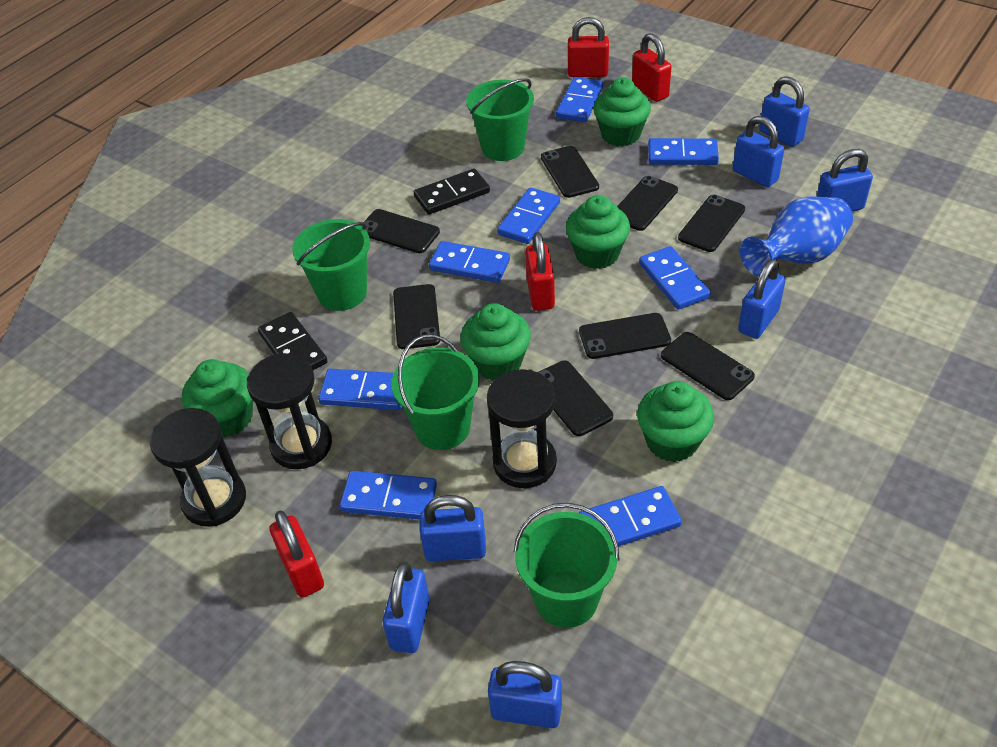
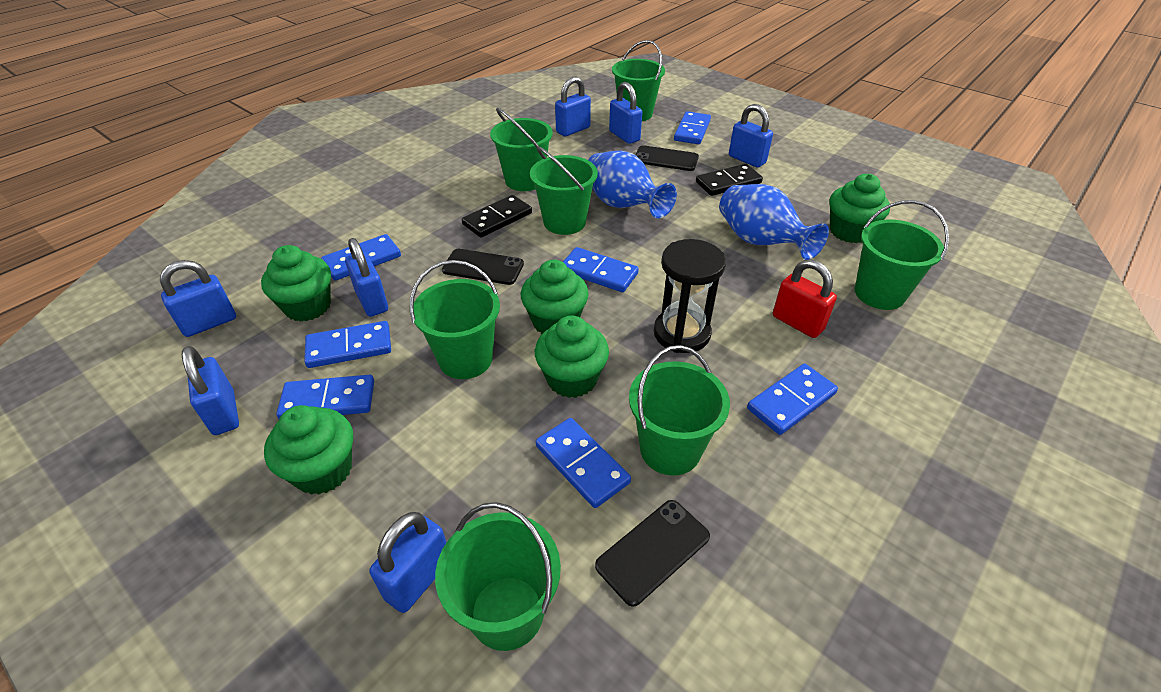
black hourglass: [150,408,246,527] [247,353,332,469] [487,369,557,488] = 3 -> [654,239,726,353] = 1
black phone: [362,209,440,253] [393,284,440,349] [538,360,613,436] [541,146,599,198] [579,313,671,359] [617,176,678,231] [661,332,755,400] [678,195,745,252] = 8 -> [442,249,524,285] [595,500,710,607] [635,145,699,171] = 3
blue domino: [318,369,401,410] [339,471,437,520] [429,241,510,283] [497,187,560,244] [556,77,603,122] [579,486,682,546] [639,246,711,310] [648,138,719,165] = 8 -> [276,375,374,419] [304,321,391,368] [321,234,401,281] [536,418,631,508] [563,247,639,292] [674,111,711,144] [747,364,838,435] = 7
blue vase: [740,196,853,277] = 1 -> [588,151,677,218] [719,184,829,260] = 2
green bucket: [292,219,370,311] [391,334,479,450] [466,78,534,161] [513,503,619,628] = 4 -> [410,260,500,379] [435,502,561,651] [490,108,553,191] [530,146,598,235] [612,40,665,121] [629,345,730,476] [855,200,949,310] = 7
red padlock: [269,511,324,598] [525,232,555,311] [568,17,609,77] [632,33,672,102] = 4 -> [773,259,837,338] = 1

